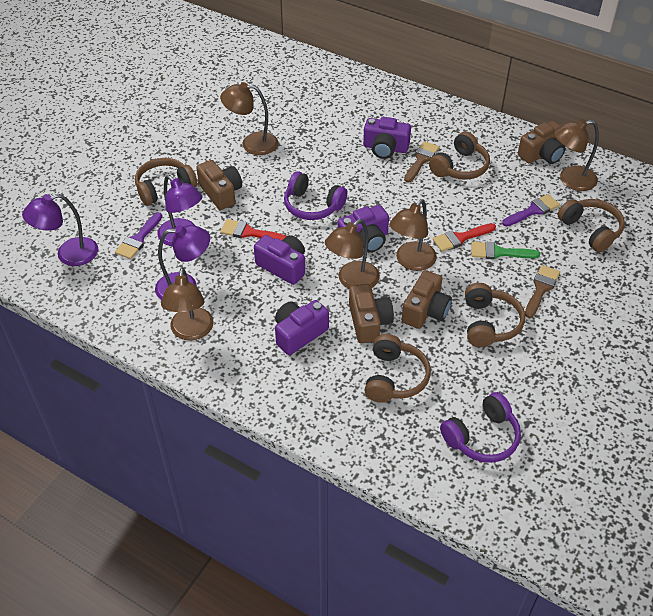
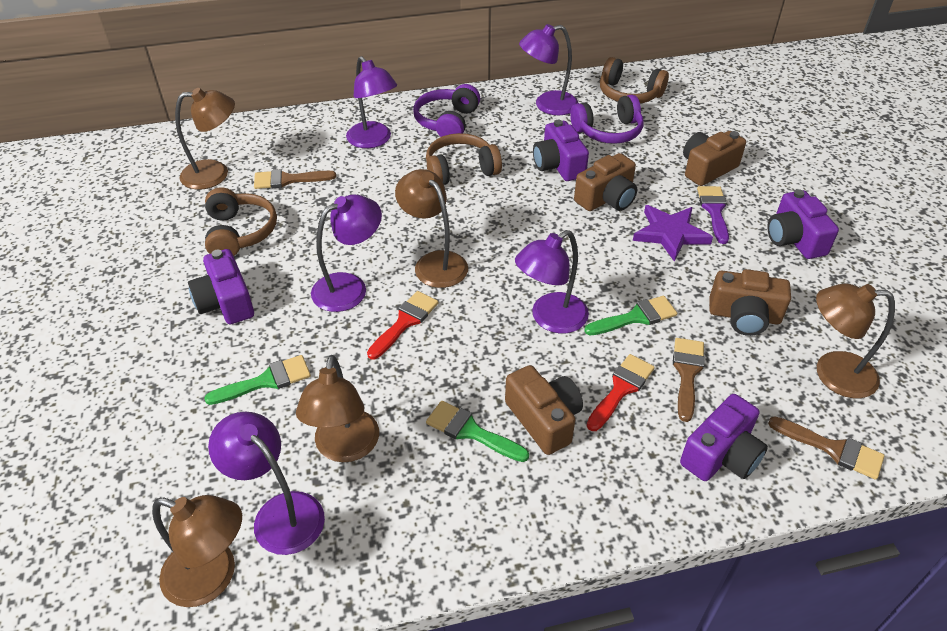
brown brush: [404,141,439,183] [525,265,560,318] = 2 -> [254,169,336,189] [673,338,705,422] [768,416,885,480] = 3
brown headphones: [135,158,197,206] [365,334,431,403] [429,132,490,180] [465,283,525,347] [558,199,625,253] = 5 -> [205,188,277,256] [426,133,502,185] [600,57,669,103] = 3
green brush: [471,242,540,259] = 1 -> [204,355,311,405] [426,401,529,462] [584,296,677,335] = 3
purple brush: [115,212,162,259] [502,194,560,227] = 2 -> [697,186,729,244] = 1
purple lamp: [22,194,98,266] [155,225,210,300] [157,175,202,246] = 3 -> [208,412,325,555] [311,194,382,312] [346,56,397,148] [515,230,589,333] [519,24,578,115] = 5
purple star: none = 0 -> [633,205,713,262] = 1

